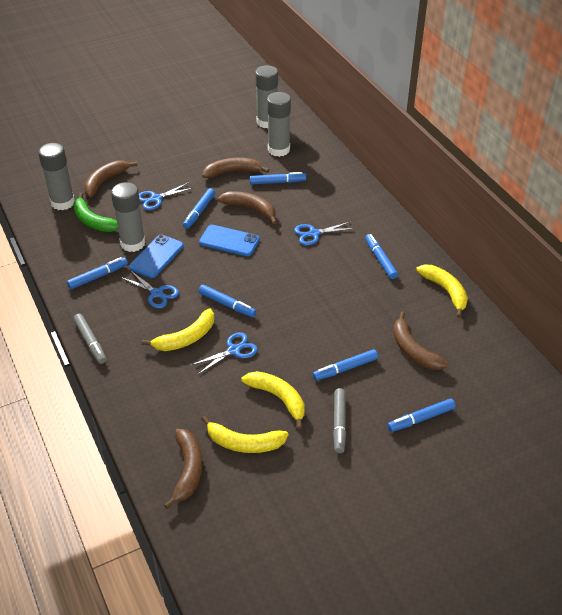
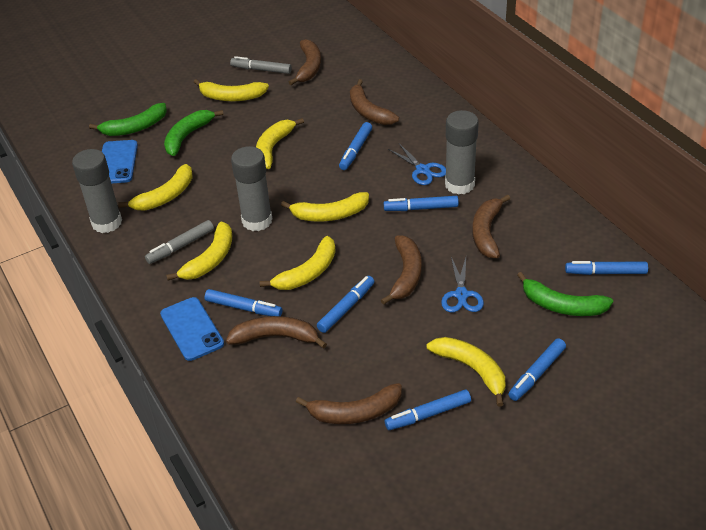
blue scissors: [123,270,179,308] [139,183,193,210] [191,332,258,374] [294,222,354,245] = 4 -> [388,143,446,185] [441,257,484,312] = 2
brown banana: [84,160,137,197] [164,429,202,509] [202,158,269,178] [218,191,277,224] [393,311,448,370] = 5 -> [226,316,327,348] [289,39,321,85] [296,383,402,424] [350,79,399,125] [381,236,422,305] [472,195,510,258] = 6
green banana: [73,193,118,232] = 1 -> [89,103,167,136] [164,110,224,156] [517,272,613,316] = 3
grey glue stick: [38,143,75,210] [111,182,146,252] [255,65,278,128] [267,92,291,157] = 4 -> [72,149,122,233] [231,146,272,231] [445,110,479,195] = 3
yellow banana: [141,308,214,351] [201,416,288,453] [241,371,305,429] [416,265,468,318] = 4 -> [118,164,193,211] [166,221,232,281] [194,79,269,101] [256,118,304,169] [260,236,336,290] [281,192,369,222] [427,337,505,407] = 7

